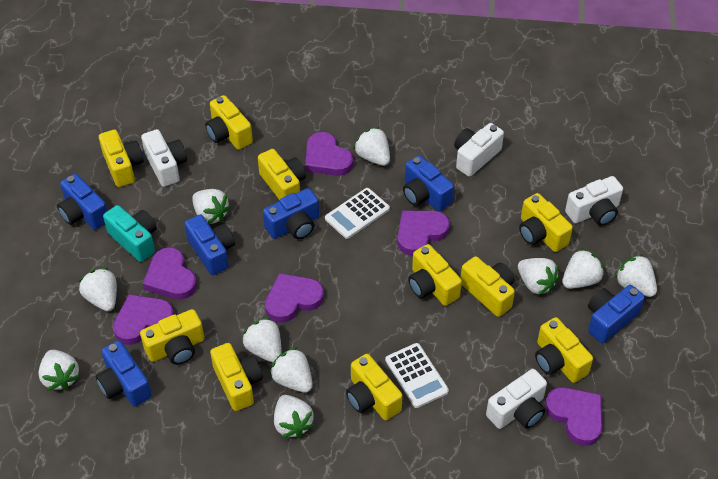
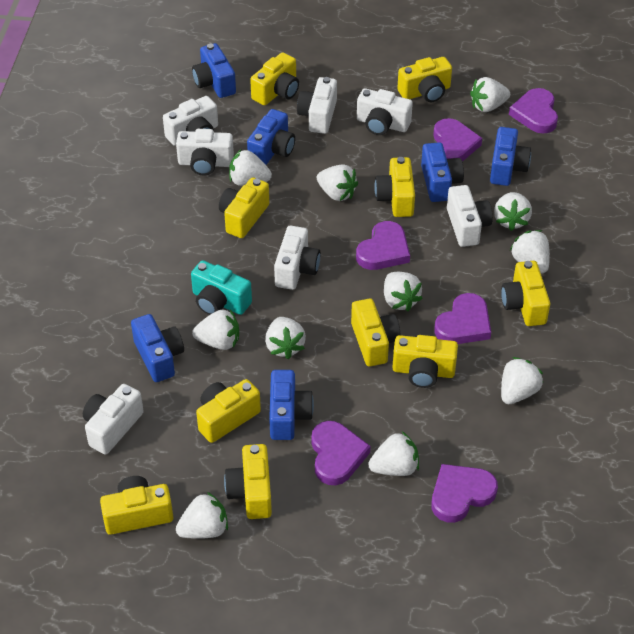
white calculator: [325,188,390,239] [385,343,449,408] = 2 -> none = 0
white camera: [141,129,187,187] [454,123,504,177] [486,369,547,429] [565,176,623,226] = 4 -> [83,384,144,455] [163,96,218,146] [176,129,234,176] [274,226,321,290] [297,77,337,134] [357,88,413,135] [447,185,493,247] = 7
white strawberry: [39,350,80,390] [79,268,117,311] [192,189,231,224] [242,318,282,362] [270,348,313,393] [274,395,314,438] [354,127,390,166] [518,258,559,295] [562,248,604,289] [615,254,657,297] = 10 -> [176,492,228,539] [192,309,239,350] [229,150,272,186] [265,317,306,359] [317,164,358,201] [368,431,419,476] [384,272,423,311] [470,77,510,112] [494,192,532,231] [501,357,543,404] [510,230,550,274] = 11

